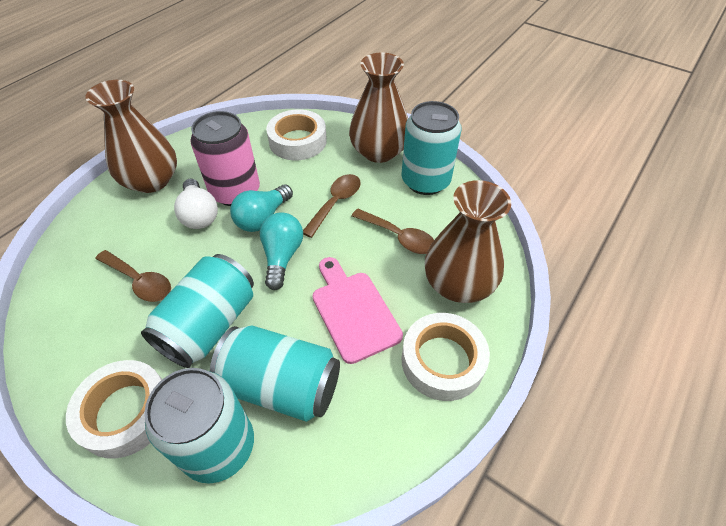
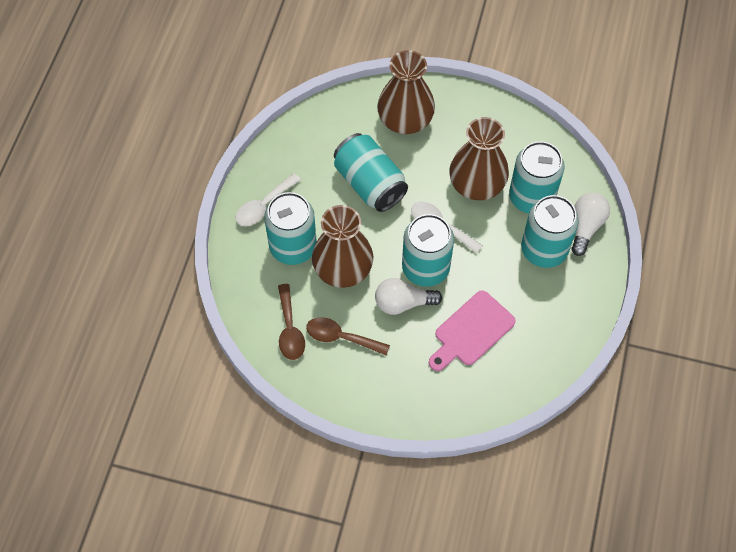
brown spoon: [95,250,171,302] [303,174,361,238] [351,209,434,254] = 3 -> [278,284,305,360] [306,317,390,355] = 2
pink can: [190,111,260,206] = 1 -> none = 0
turquoise can: [141,254,254,368] [145,368,254,484] [210,325,340,422] [402,101,462,195] = 4 -> [264,192,317,265] [334,133,408,212] [402,214,454,287] [509,141,564,214] [521,195,579,268] = 5
turquoise light bulb: [230,184,293,232] [260,212,303,290] = 2 -> none = 0
white light bulb: [174,178,218,229] = 1 -> [375,278,442,315] [571,193,610,256] = 2
white spoon: none = 0 -> [236,173,301,226] [411,202,483,253] = 2
white tape: [66,360,162,459] [266,109,327,160] [401,313,490,401] = 3 -> none = 0

